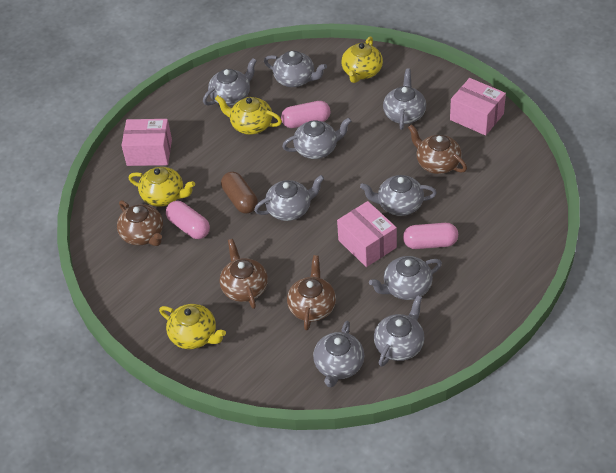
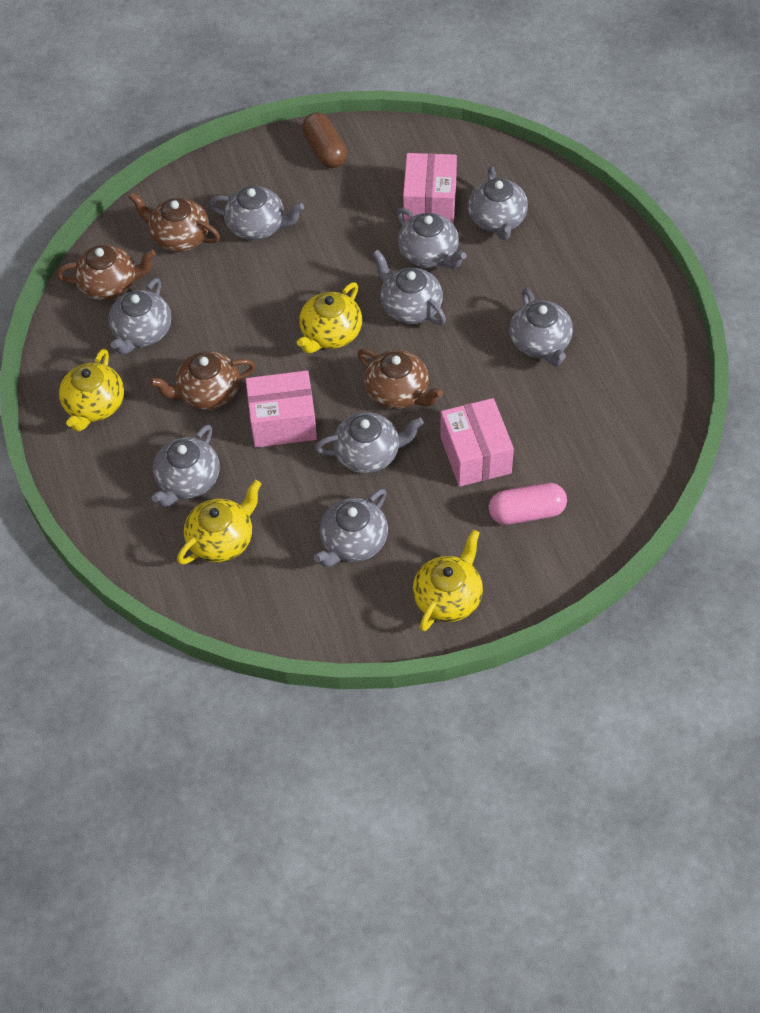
pink capsule: [166,201,210,239] [281,101,331,128] [403,223,458,249] = 3 -> [489,483,567,525] = 1

